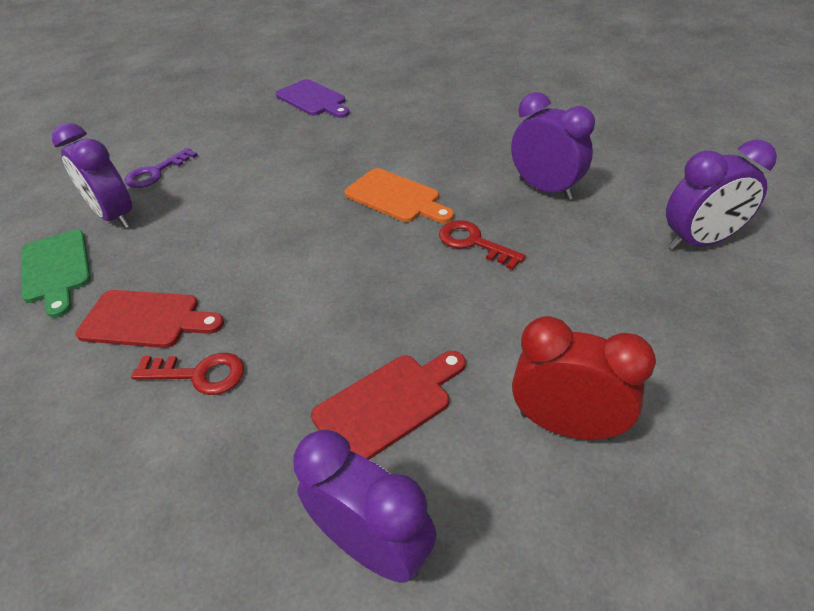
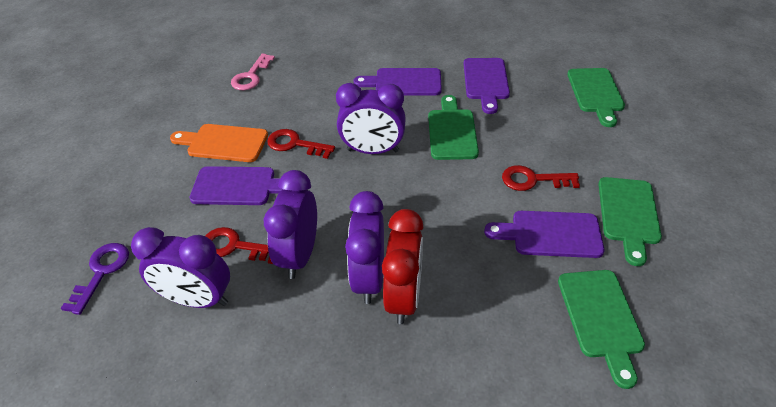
green cutting board: [21,229,91,318] = 1 -> [428,95,479,160] [558,270,645,389] [567,68,625,127] [598,177,662,266] = 4
pink key: none = 0 -> [231,53,275,90] = 1
purple cutting board: [276,79,350,118] = 1 -> [190,166,283,205] [353,68,442,96] [464,58,510,114] [484,211,604,258] = 4
red cutting board: [75,290,224,348] [311,351,466,460] = 2 -> none = 0
red key: [131,353,244,395] [439,220,526,270] = 2 -> [205,227,273,264] [267,129,335,159] [502,165,580,191] = 3

